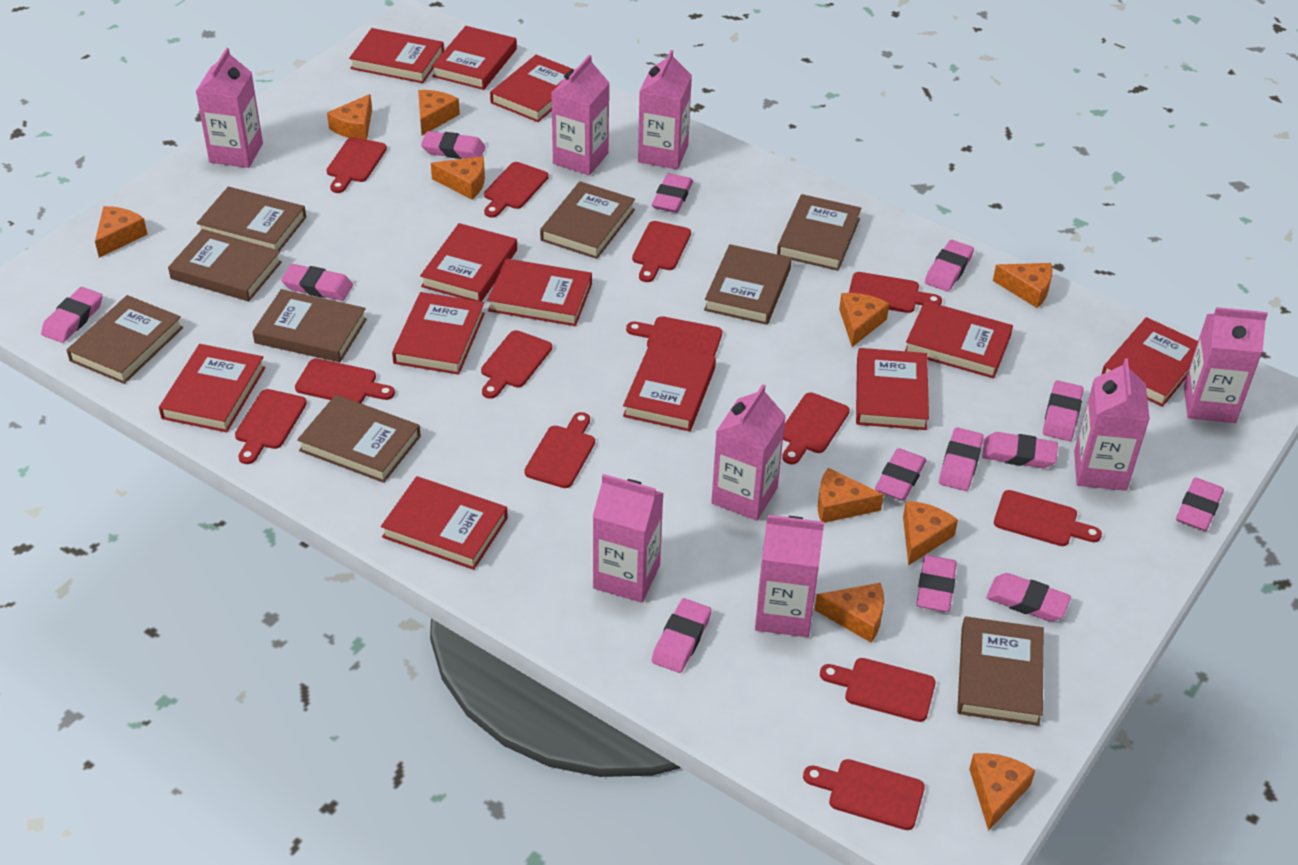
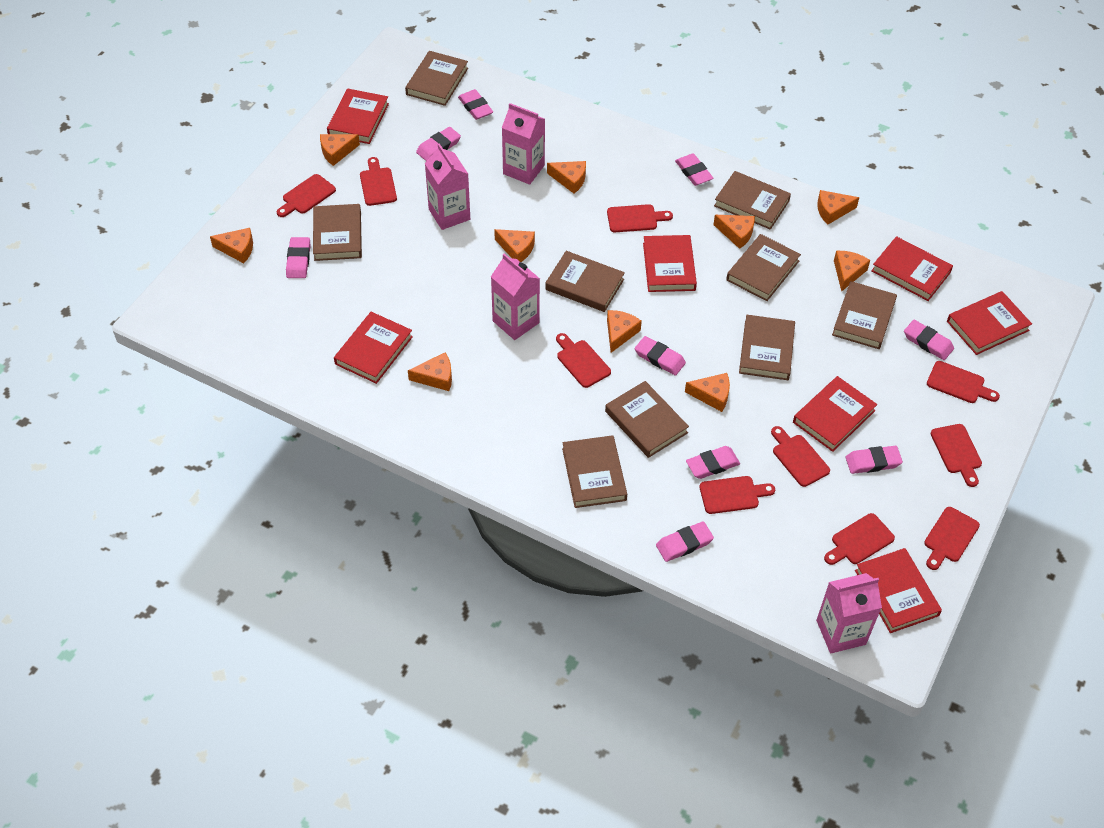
pink carton: [196,48,263,168] [552,55,609,175] [593,474,663,603] [638,50,692,170] [711,384,786,521] [755,515,824,637] [1074,358,1150,491] [1184,307,1268,423] = 8 -> [425,144,470,230] [491,254,540,340] [502,103,545,185] [816,573,882,653] = 4
pink eraser: [41,287,103,343] [281,264,353,301] [421,131,486,159] [652,173,693,213] [652,598,712,673] [875,448,926,501] [916,555,957,612] [925,240,974,292] [939,427,984,491] [982,432,1058,468] [986,573,1071,622] [1043,380,1084,441] [1176,478,1224,531] = 13 -> [286,237,310,278] [416,127,461,161] [458,89,493,120] [635,336,686,376] [656,521,714,562] [675,154,714,186] [686,446,740,479] [846,446,903,474] [904,320,954,360] = 9
red book: [159,344,265,432] [349,28,444,83] [381,476,508,570] [392,292,485,375] [420,223,517,302] [432,26,517,90] [487,258,592,326] [490,55,574,122] [623,343,716,432] [856,348,929,430] [905,301,1013,378] [1101,317,1198,407] = 12 -> [327,88,389,144] [334,312,413,384] [643,235,697,292] [793,376,877,452] [855,548,942,633] [871,236,953,301] [947,291,1032,355] = 7
red cutting board: [235,389,307,464] [295,358,395,403] [327,137,387,193] [481,330,552,399] [484,162,549,218] [524,412,595,488] [626,316,722,356] [632,221,691,282] [782,392,850,464] [803,759,925,830] [820,658,936,722] [849,272,942,313] [994,490,1102,546] = 13 -> [277,174,336,217] [360,157,397,206] [556,333,611,388] [607,204,673,232] [699,476,775,514] [771,426,830,487] [824,513,895,565] [924,507,980,570] [927,361,1000,403] [931,424,982,487] = 10

